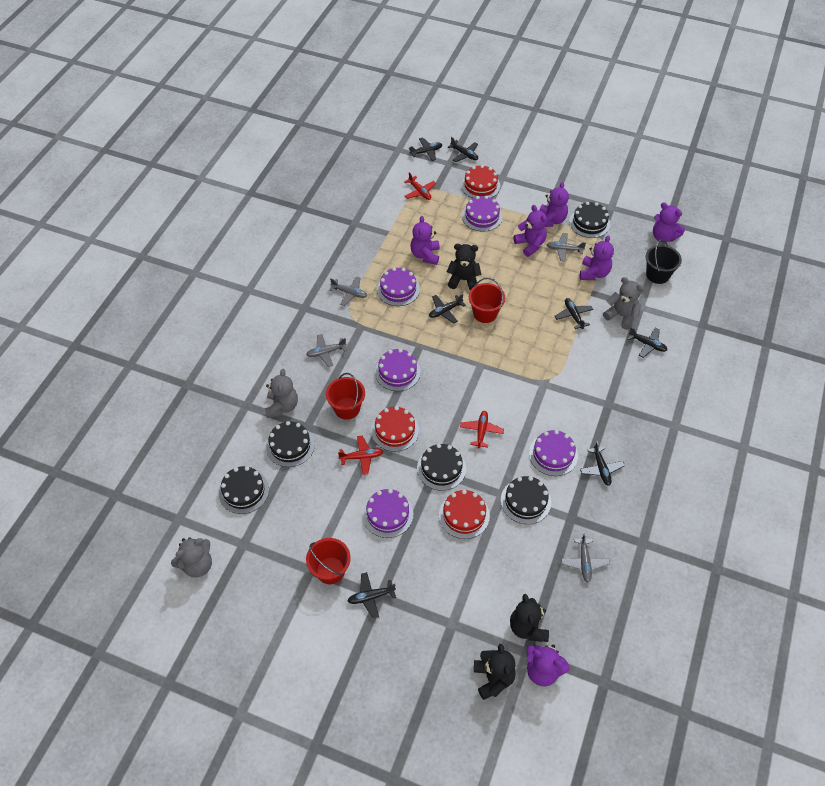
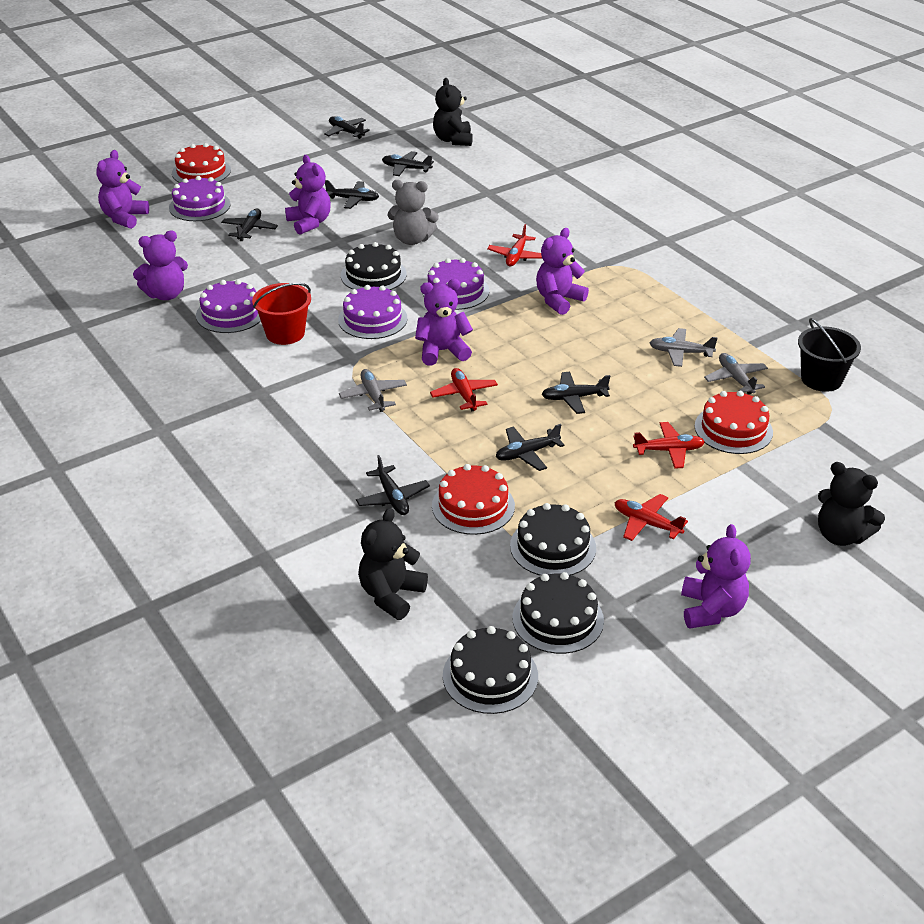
black cake: [219,466,269,514] [266,421,315,467] [417,444,466,491] [501,476,551,524] [569,202,610,238] = 5 -> [341,242,407,290] [443,626,538,714] [510,503,596,576] [512,572,604,654] = 4
grey plane: [306,334,347,367] [329,276,367,306] [546,233,586,262] [561,533,610,582] = 4 -> [339,369,407,412] [650,328,718,367] [704,353,768,395] = 3
grey teddy bear: [171,537,212,578] [265,369,298,418] [603,277,644,330] = 3 -> [388,180,439,245] = 1
purple cake: [363,489,413,538] [375,349,421,391] [377,267,420,306] [462,196,503,232] [529,430,578,476] = 5 -> [169,176,231,221] [196,280,261,333] [338,285,408,339] [423,258,489,310] = 4
red bucket: [306,538,351,584] [326,373,365,420] [469,278,505,323] = 3 -> [252,283,311,345] = 1
red plane: [338,436,383,475] [404,172,436,200] [460,411,504,448] = 3 -> [430,368,498,411] [487,224,542,266] [614,494,688,541] [633,422,705,469] = 4

